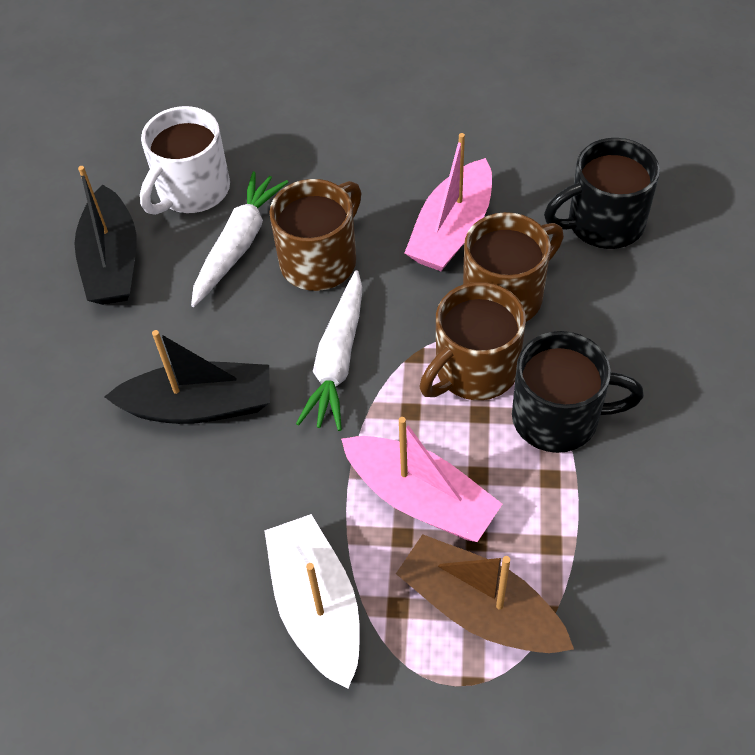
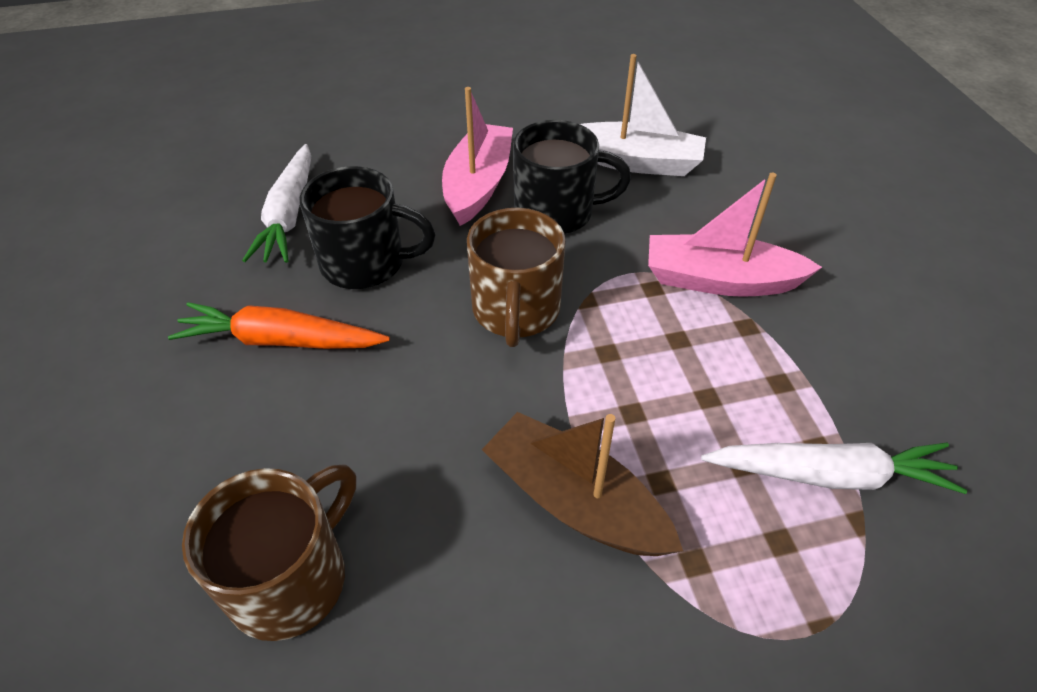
black boat: [74,166,136,305] [104,330,270,424] = 2 -> none = 0
brown mug: [269,179,361,291] [420,282,526,400] [463,212,564,322] = 3 -> [182,464,356,641] [467,208,566,347] = 2
orange carrot: none = 0 -> [168,302,390,349] = 1
white mug: [140,106,230,215] = 1 -> none = 0

